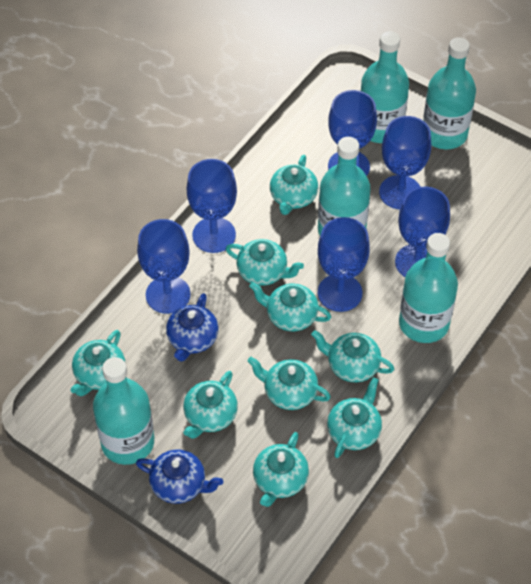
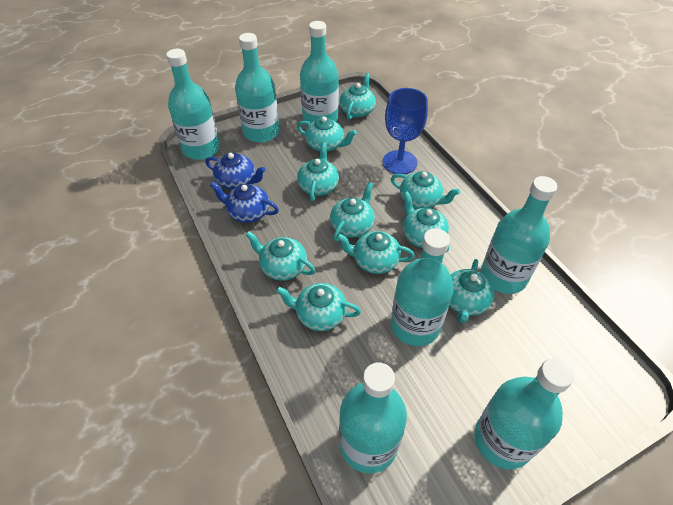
blue goblet: [137,219,190,314] [187,159,237,253] [318,217,370,312] [328,90,377,176] [379,116,431,210] [395,187,450,277] = 6 -> [383,88,428,174] = 1
turquoise bottle: [93,357,154,465] [318,137,371,235] [360,31,409,143] [399,233,458,343] [423,37,476,149] = 5 -> [166,49,220,160] [235,33,280,143] [300,21,339,126] [339,362,407,474] [391,228,454,346] [474,358,574,470] [481,176,557,294] = 7
turquoise teapot: [70,330,125,396] [183,371,238,439] [225,239,304,286] [247,357,331,410] [249,282,331,331] [253,432,309,507] [270,155,318,215] [311,330,394,382] [327,377,382,458] = 9 -> [245,231,316,281] [276,283,361,331] [297,116,357,152] [297,142,339,201] [330,182,375,241] [336,231,415,274] [340,73,376,120] [391,171,460,209] [403,191,449,253] [449,259,495,323] = 10

